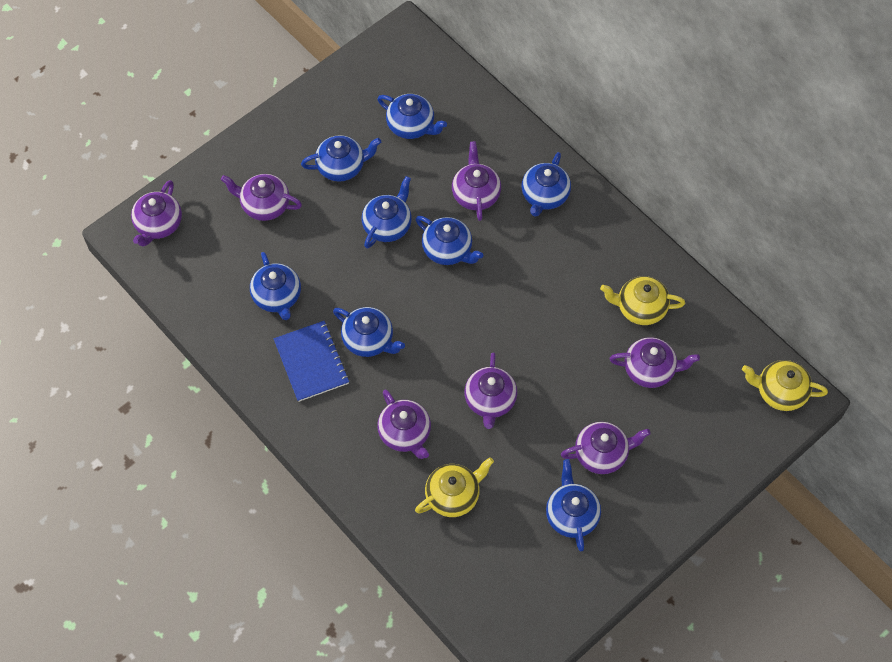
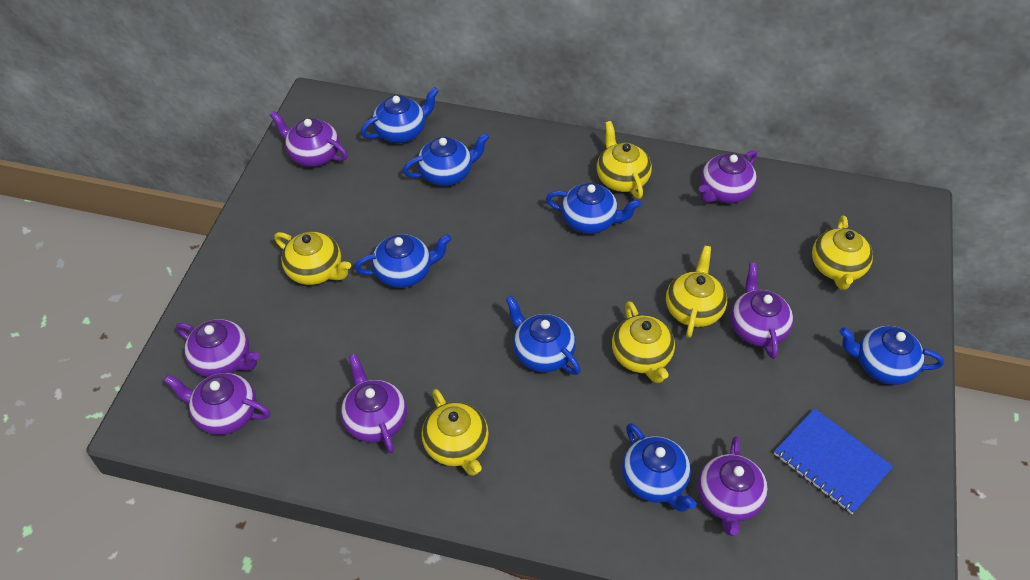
blue teapot: [250,252,301,320] [301,135,381,182] [333,307,405,357] [362,176,412,248] [377,94,447,139] [416,216,483,265] [522,152,571,217] [546,459,601,551] = 8 -> [355,234,451,288] [361,87,439,143] [403,132,489,186] [505,296,581,375] [546,183,641,234] [622,423,697,512] [839,326,944,385] = 7
yellow teapot: [415,457,494,517] [600,276,685,325] [742,360,828,411] = 3 -> [274,232,351,285] [422,389,489,476] [597,121,652,199] [612,301,675,383] [666,246,727,338] [812,215,873,290] = 6

